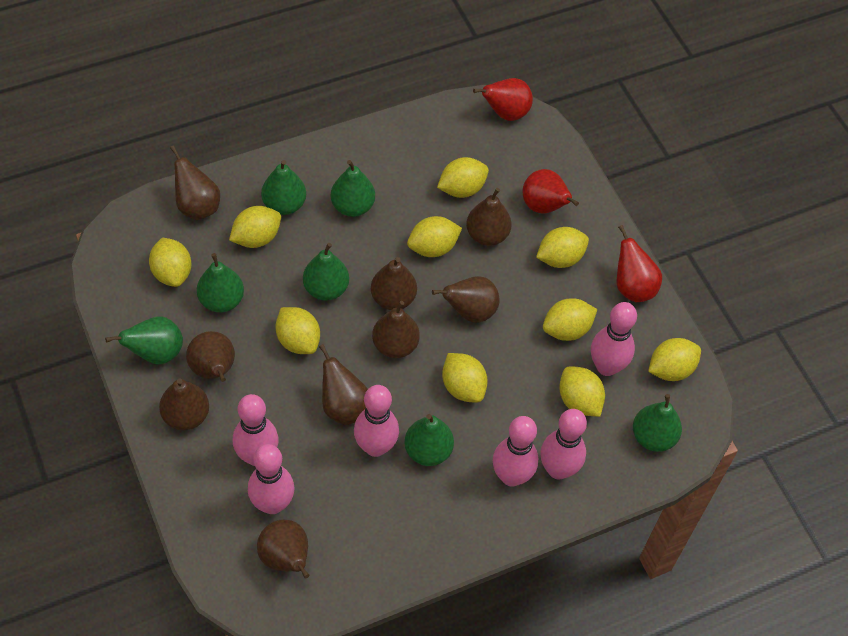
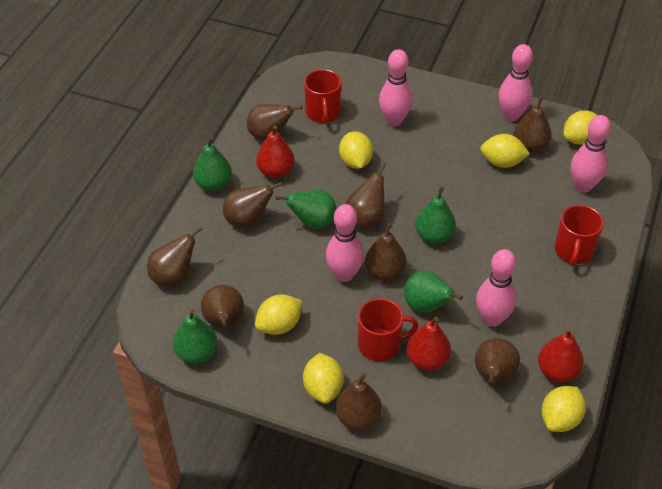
green pear: [105,316,183,365] [197,253,244,312] [261,160,306,215] [303,243,349,300] [331,160,375,217] [404,414,454,466] [633,394,682,452] = 7 -> [173,309,218,364] [193,136,232,191] [275,190,337,229] [404,270,463,313] [415,187,456,244] = 5
pink bowling pin: [233,394,279,466] [248,444,295,514] [354,385,399,457] [493,416,538,487] [540,409,587,479] [591,302,637,376] = 6 -> [326,204,364,282] [379,49,412,126] [476,249,516,327] [499,44,533,121] [571,115,611,193] = 5
red mug: none = 0 -> [304,69,341,124] [358,298,418,361] [555,205,604,266] = 3
yellow lemon: [149,238,192,287] [229,206,281,248] [275,307,320,354] [407,216,462,257] [437,157,489,198] [442,353,488,403] [536,227,589,268] [543,298,598,341] [559,366,605,417] [648,338,701,381] = 10 -> [255,294,302,335] [303,353,343,404] [339,131,373,169] [480,134,530,168] [541,386,586,432] [563,111,598,145] = 6

